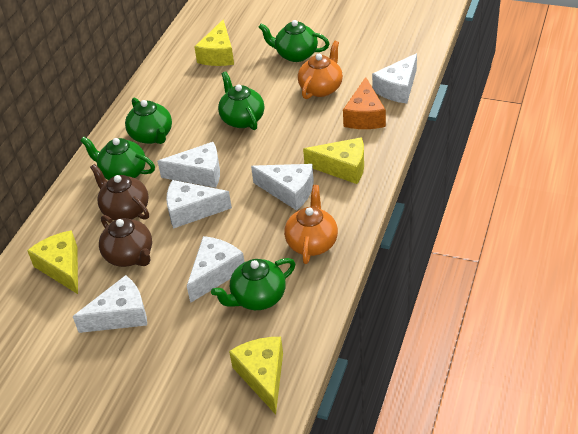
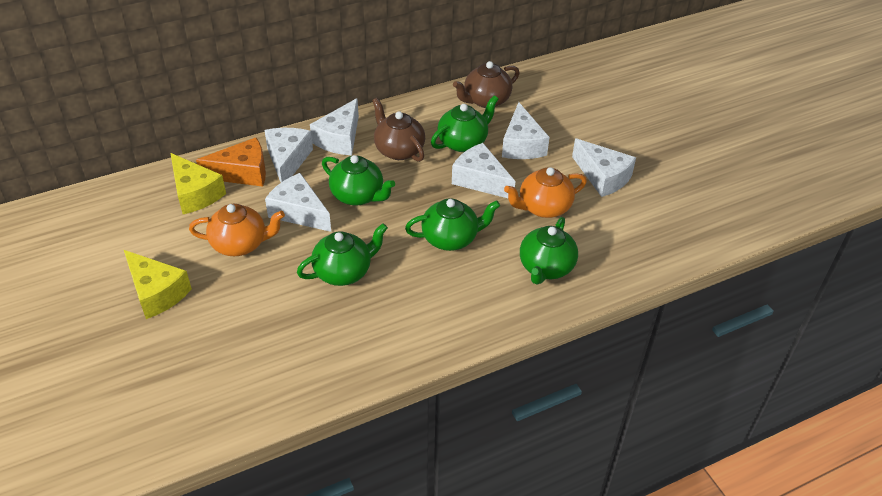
yellow cheese: [27,230,78,294] [194,19,234,66] [229,337,283,415] [303,137,364,184] = 4 -> [124,250,192,319] [170,153,226,214] = 2

